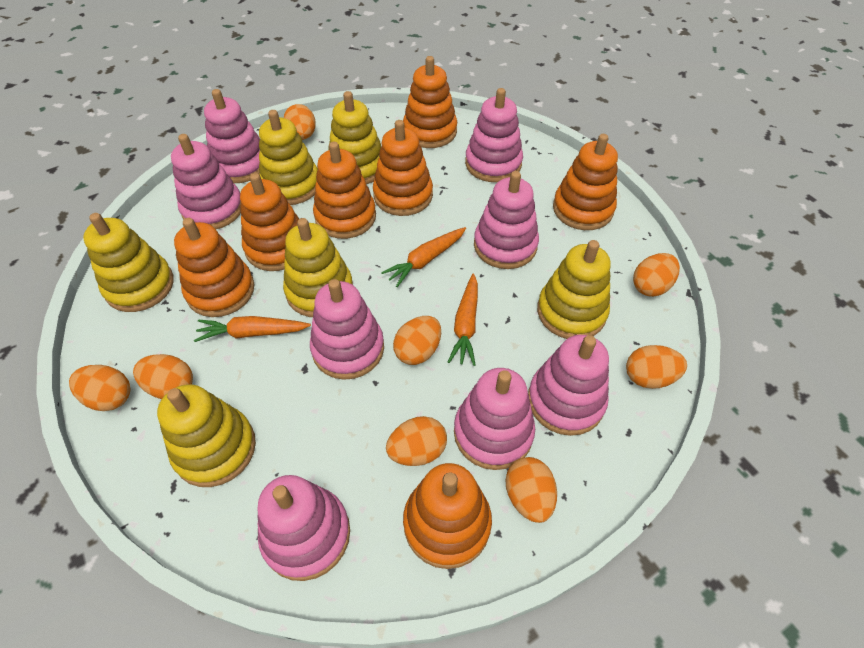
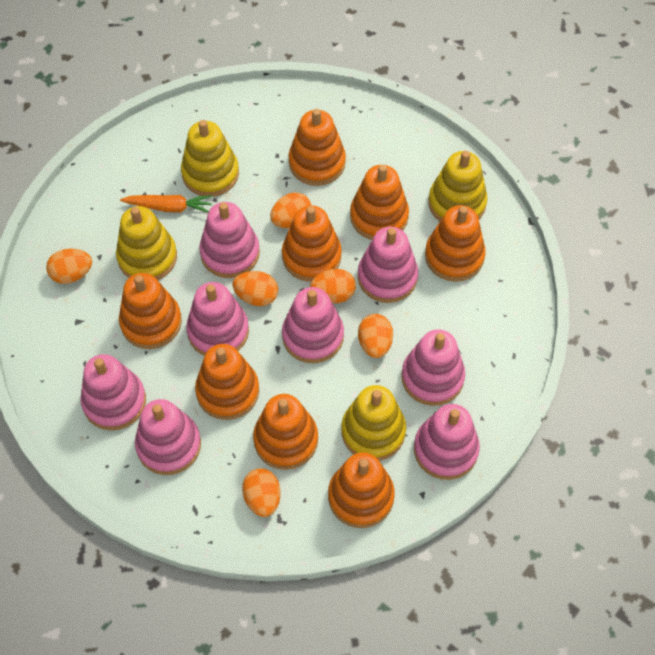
orange carrot: [194,316,311,342] [381,227,466,287] [448,273,478,366] = 3 -> [120,195,213,213] = 1
orange egg: [69,365,130,411] [133,354,193,399] [284,104,316,140] [386,416,447,466] [393,316,441,365] [506,457,557,523] [626,345,687,389] [633,253,680,297] = 8 -> [46,249,92,284] [233,271,278,306] [242,468,280,517] [270,192,311,228] [310,269,356,303] [358,314,393,358] = 6
orange stacking toy: [174,218,254,317] [240,173,299,271] [313,142,376,239] [373,120,433,216] [403,56,457,148] [403,463,492,569] [553,134,618,230] = 7 -> [119,273,182,349] [195,344,259,420] [253,394,318,470] [282,205,342,282] [289,109,346,186] [328,452,395,528] [350,165,409,240] [425,205,486,282] = 8
yellow stacking toy: [83,213,174,312] [157,384,256,487] [259,110,318,205] [283,218,353,317] [328,91,381,184] [537,240,611,339] = 6 -> [116,206,177,280] [181,120,239,197] [342,385,406,461] [428,151,487,221] = 4

